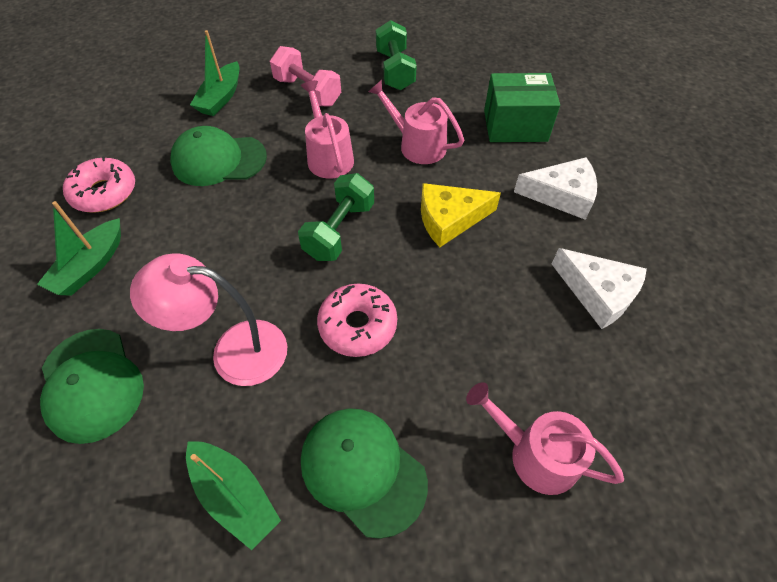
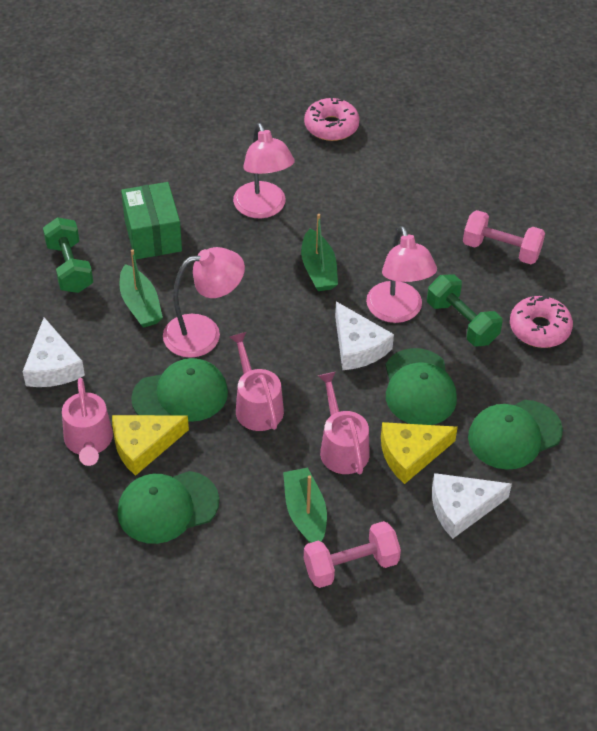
green cap: [40,329,144,444] [170,126,267,186] [301,408,428,539] = 3 -> [117,471,219,544] [131,358,228,422] [386,348,457,425] [468,400,563,470] = 4
pink dumbbell: [270,46,341,106] = 1 -> [304,521,401,588] [463,210,545,264] = 2
pink lamp: [130,253,287,386] = 1 -> [163,247,245,358] [233,123,295,218] [366,226,437,323] = 3
white cheese: [514,157,597,220] [552,248,647,329] = 2 -> [22,317,85,387] [335,302,394,370] [432,473,512,539] = 3
yellow cheese: [421,183,501,247] = 1 -> [112,415,189,476] [381,422,458,484] = 2

